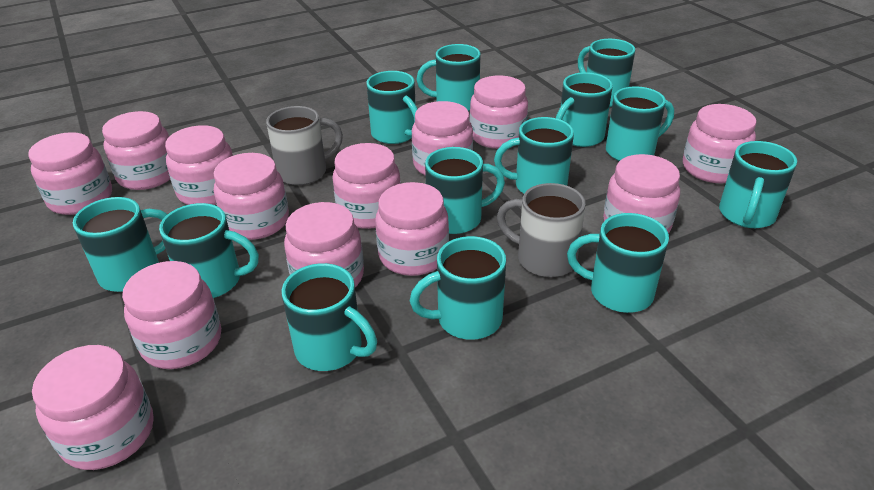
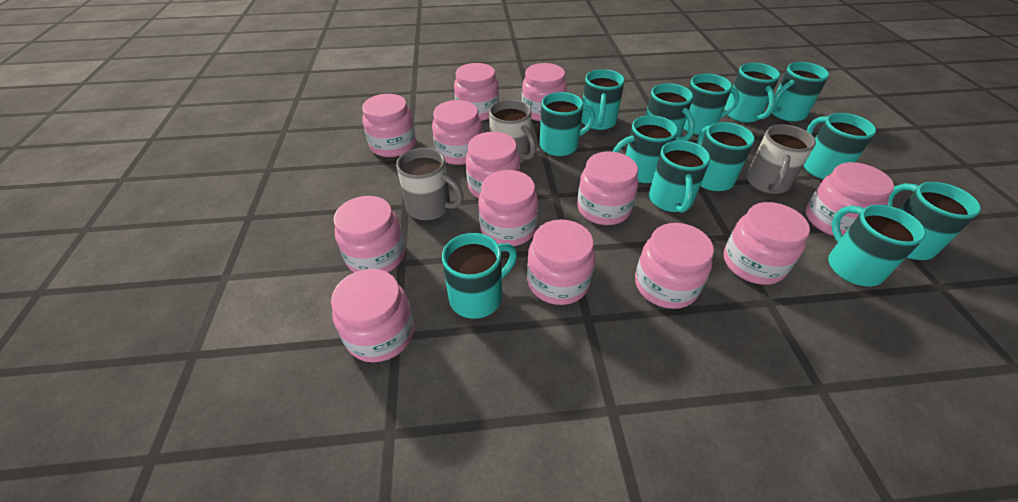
grey mug: [266,106,343,185] [497,183,586,277] = 2 -> [396,148,464,220] [489,100,536,163] [746,124,816,194] = 3

